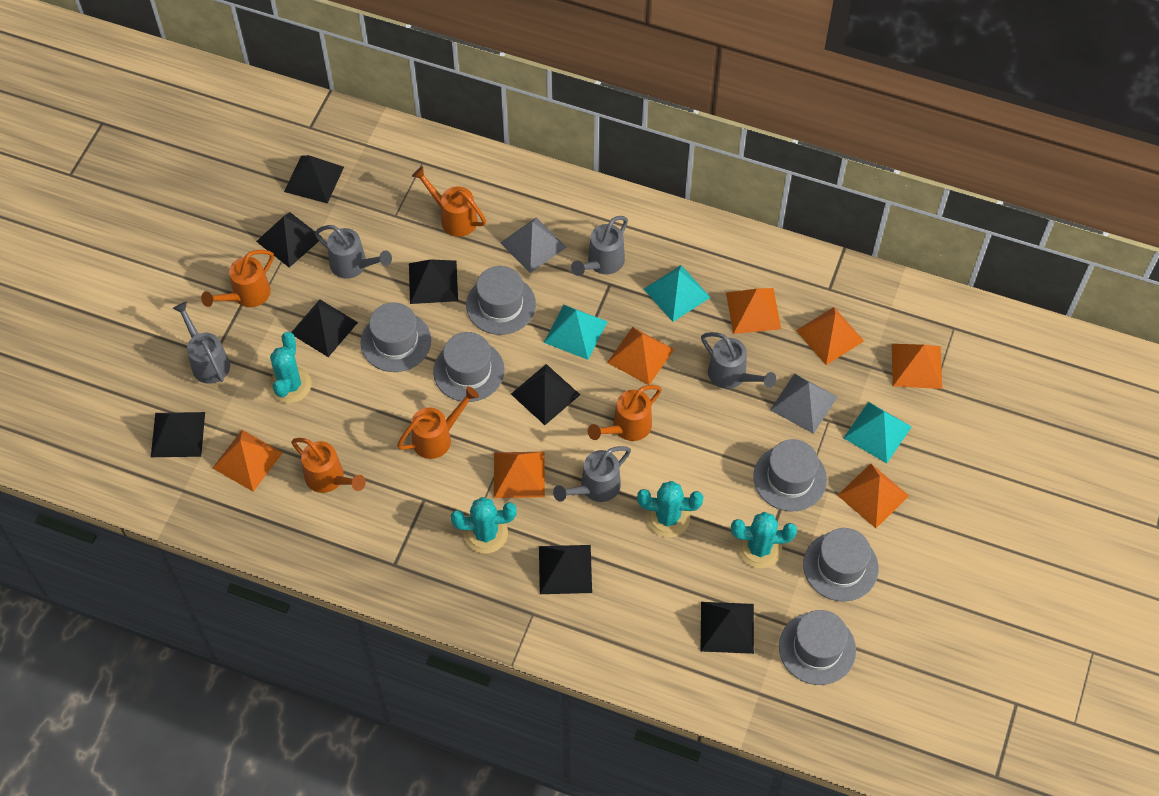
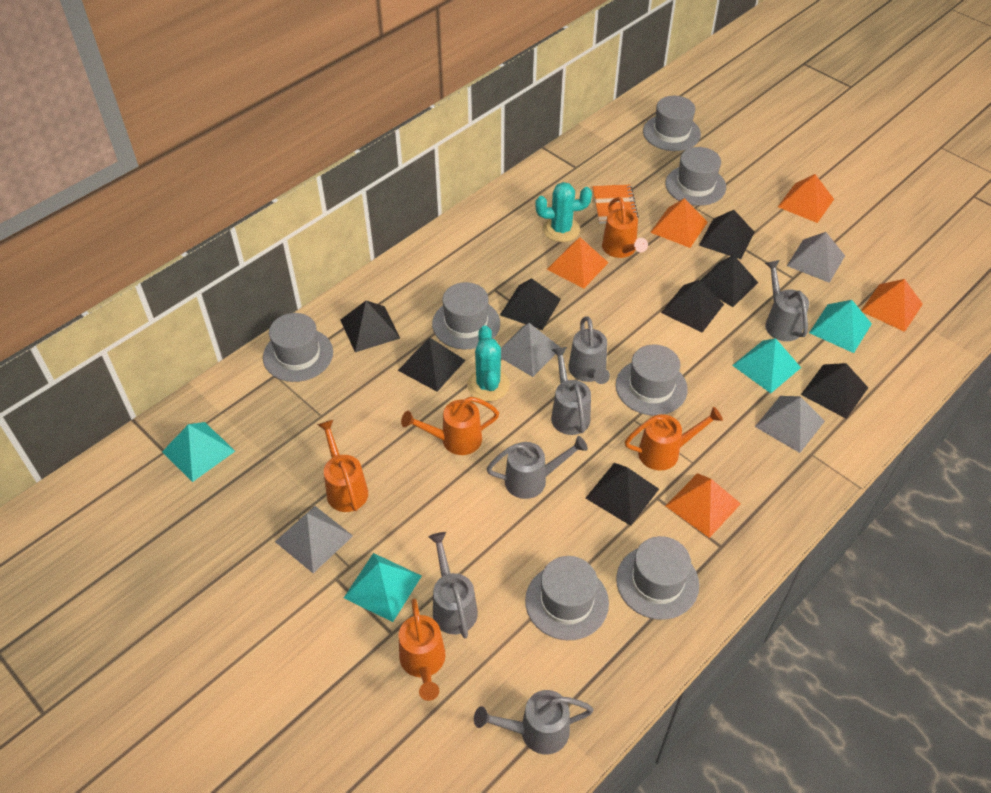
grey hat: [361,303,431,372] [433,332,505,402] [466,266,536,335] [753,439,827,511] [779,610,856,685] [803,528,879,602] = 6 -> [263,313,333,382] [432,282,500,349] [525,556,609,640] [616,345,688,416] [616,536,699,620] [643,96,701,151] [665,147,726,206] = 7
grey pyramid: [500,217,566,273] [770,373,837,434] = 2 -> [275,506,353,573] [501,323,561,377] [755,396,825,453] [787,232,845,283] = 4
grey watering can: [173,302,230,384] [315,225,392,279] [553,446,631,502] [571,216,628,276] [701,332,776,389] = 5 -> [428,532,478,638] [474,690,594,755] [486,436,588,499] [551,347,591,435] [568,316,610,384] [765,260,809,341] = 6
orange notebook: none = 0 -> [592,184,639,224] = 1
orange pyramid: [213,430,283,491] [494,452,545,498] [607,327,674,385] [726,288,781,334] [796,307,864,365] [837,464,909,528] [892,344,942,389] = 7 -> [546,237,608,288] [650,198,708,248] [666,473,741,538] [778,174,834,223] [861,279,923,332] = 5
turquoise cactus: [269,332,312,403] [451,497,517,554] [637,481,703,537] [731,512,797,568] = 4 -> [467,325,510,401] [535,182,592,242] = 2
turquoise pyramid: [544,305,608,360] [644,265,711,322] [844,402,912,463] = 3 -> [162,422,235,482] [344,553,422,622] [732,338,801,393] [809,300,872,353] = 4

